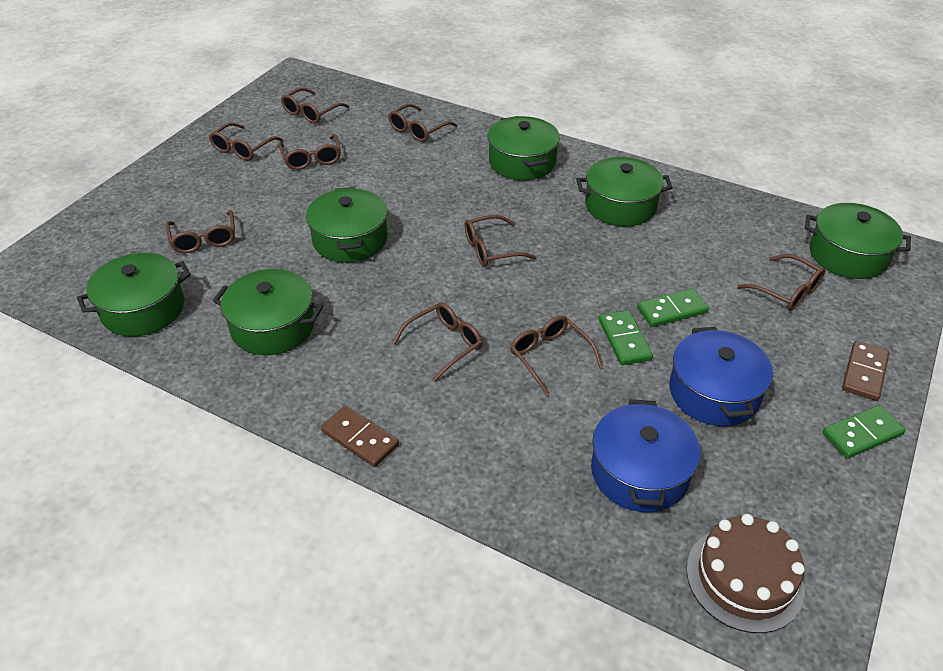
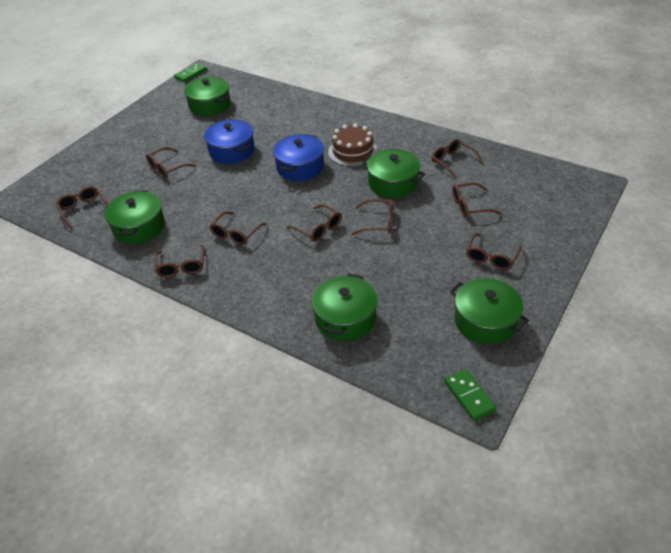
brown domino: [321,405,399,467] [842,341,889,401] = 2 -> none = 0
green domino: [599,310,653,365] [637,288,709,327] [822,405,906,459] = 3 -> [174,63,207,82] [444,369,496,421] = 2
green pot: [77,253,191,337] [213,269,323,355] [306,187,387,263] [487,116,560,180] [576,157,673,226] [805,203,911,279] = 6 -> [104,190,165,244] [184,77,231,116] [311,273,378,341] [362,149,425,198] [450,278,529,344] = 5

